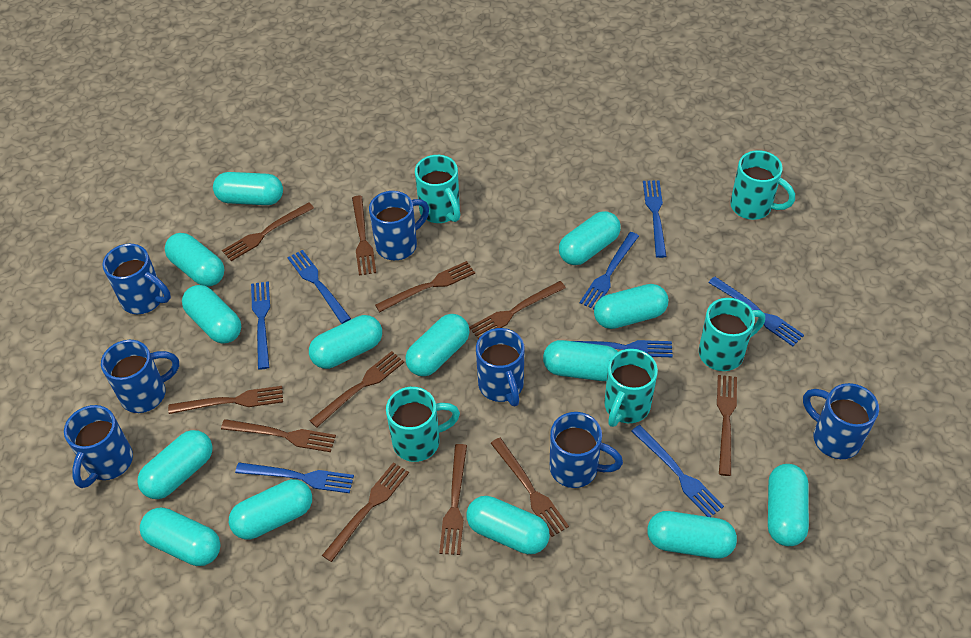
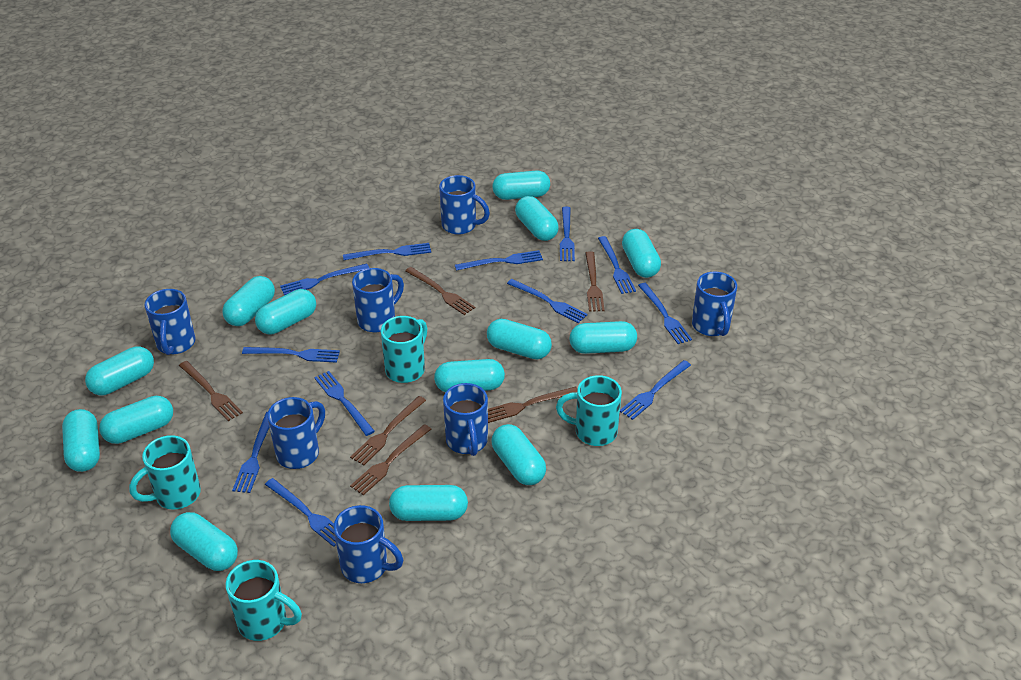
blue fork: [235,463,354,493] [251,281,270,369] [287,250,351,324] [574,340,673,357] [580,232,639,309] [631,425,724,517] [643,180,667,258] [708,276,804,346] = 8 -> [232,412,269,493] [242,347,340,363] [265,478,336,547] [280,263,369,296] [314,371,375,436] [343,243,431,260] [455,250,543,271] [507,279,587,323] [560,207,575,261] [598,236,636,294] [620,360,691,420] [638,283,692,344] = 12
brown fork: [168,386,283,414] [221,419,336,452] [222,202,314,261] [310,351,404,428] [322,462,409,562] [352,196,376,275] [375,261,475,312] [439,444,467,555] [469,281,566,339] [491,438,569,537] [717,375,737,476] = 11 -> [179,361,243,421] [350,396,426,465] [350,424,431,495] [405,267,475,315] [488,387,578,423] [585,251,605,312] = 6
turquoise mug: [386,387,460,462] [415,155,460,223] [604,349,658,427] [699,298,765,371] [730,150,795,220] = 5 -> [129,435,201,510] [226,560,302,641] [381,316,427,383] [556,375,622,446] = 4

